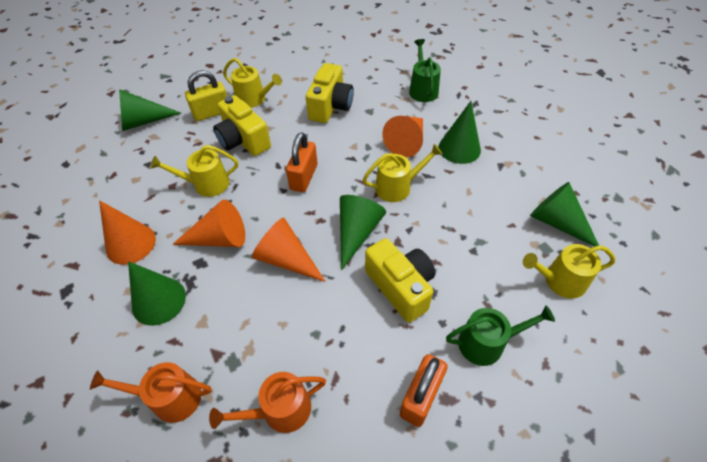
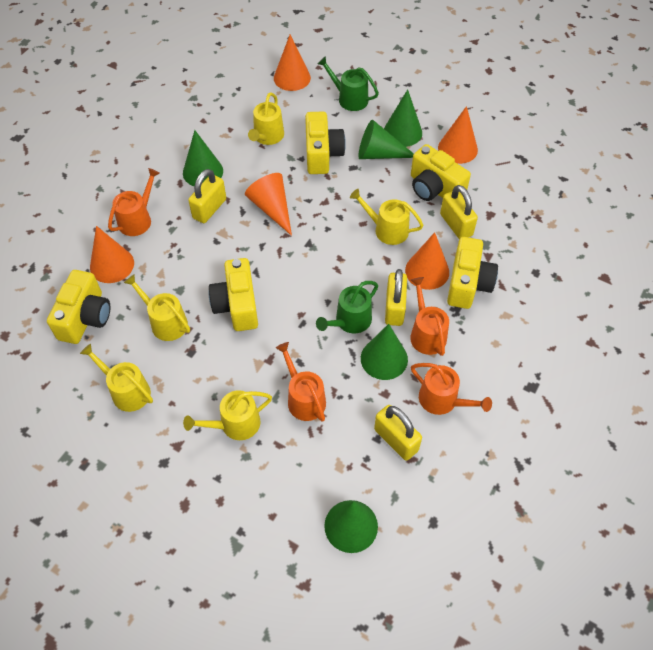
orange cone: [99,200,156,265] [172,200,245,247] [252,217,326,282] [382,116,423,157] = 4 -> [90,226,134,283] [245,173,292,236] [274,34,311,91] [405,232,449,290] [438,106,478,164] = 5
orange padlock: [286,132,317,192] [400,354,448,427] = 2 -> none = 0
orange watering can: [90,362,212,423] [209,372,326,433] = 2 -> [108,168,160,236] [276,342,326,422] [410,277,449,356] [411,363,492,415] = 4
yellow camera: [213,95,271,156] [306,63,354,123] [365,238,436,323] = 3 -> [47,270,110,344] [209,258,258,331] [305,112,346,174] [411,144,471,201] [447,237,498,309] = 5
yellow padlock: [185,70,227,121] = 1 -> [188,169,226,223] [374,405,422,461] [385,269,407,326] [440,185,478,239] = 4
yellow watering can: [151,145,238,197] [223,58,282,108] [363,144,443,202] [523,244,615,298] = 4 -> [80,344,153,412] [124,274,190,341] [183,390,272,440] [248,92,284,145] [350,189,424,245] = 5

